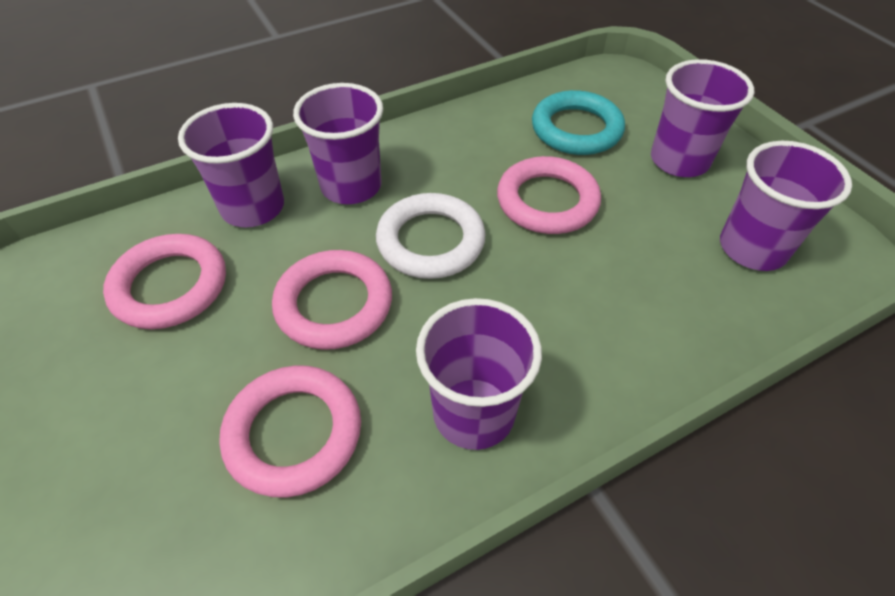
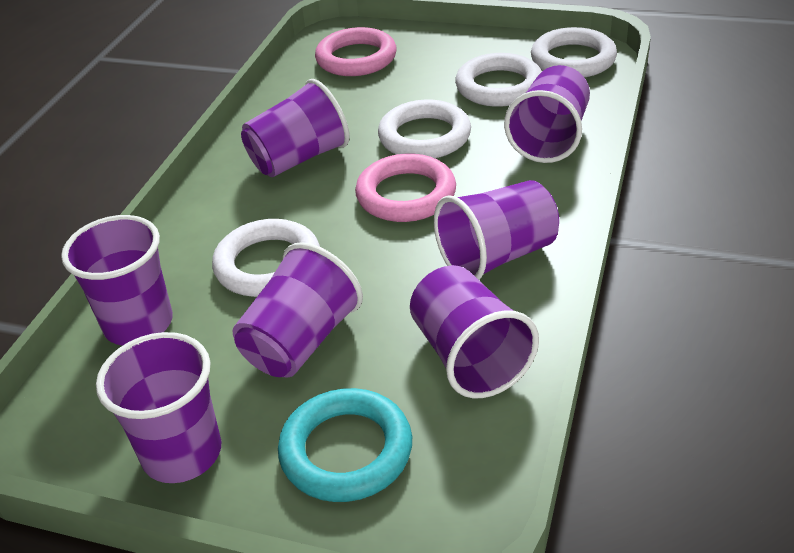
pink ring: [103,234,226,329] [219,365,361,498] [272,250,392,350] [497,156,601,234] = 4 -> [315,27,397,76] [355,154,456,222] = 2
purple cup: [178,103,284,227] [293,83,383,204] [416,298,542,450] [651,59,754,177] [720,141,852,271] = 5 -> [61,215,173,346] [96,332,221,483] [232,242,363,378] [241,79,350,177] [410,265,539,398] [434,180,559,280] [504,65,590,163] = 7
white ring: [376,193,486,279] = 1 -> [212,219,320,297] [378,100,471,158] [455,53,542,107] [531,27,617,77] = 4

